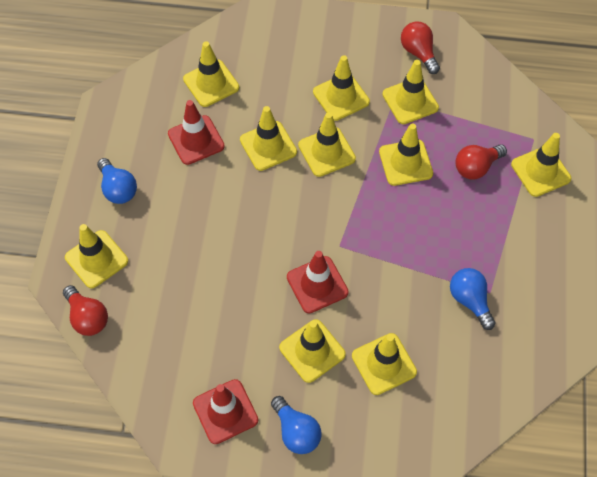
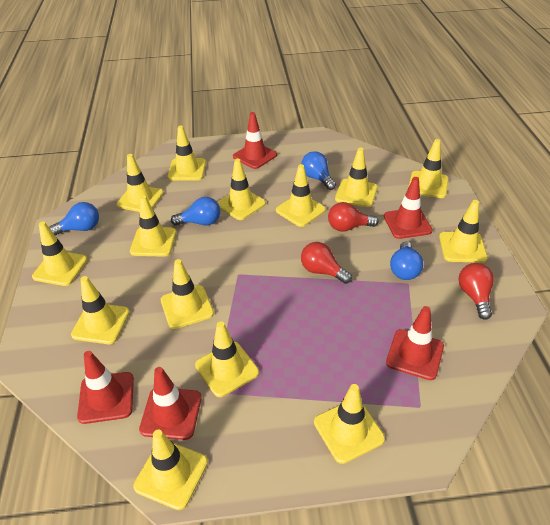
blue light bulb: [97,158,137,204] [271,396,321,454] [450,268,496,330] = 3 -> [49,202,99,236] [171,197,220,226] [301,151,336,190] [390,241,423,280] = 4
red traffic cone: [168,100,225,165] [193,379,258,444] [287,251,349,313] = 3 -> [77,351,134,424] [139,367,202,440] [233,112,277,169] [384,177,432,239] [386,306,444,380] = 5
yellow traffic cone: [65,224,128,288] [183,41,239,107] [240,106,297,171] [279,319,346,383] [298,112,356,177] [313,55,370,121] [352,333,417,395] [379,123,433,186] [383,60,439,124] [511,133,571,197] = 10 -> [32,222,88,286] [71,276,130,344] [116,154,164,212] [130,195,176,257] [134,429,208,510] [161,259,214,329] [168,126,206,180] [195,321,259,397] [217,159,266,220] [276,164,326,227] [314,384,385,464] [335,148,377,207] [408,139,449,198] [439,200,488,263] = 14

